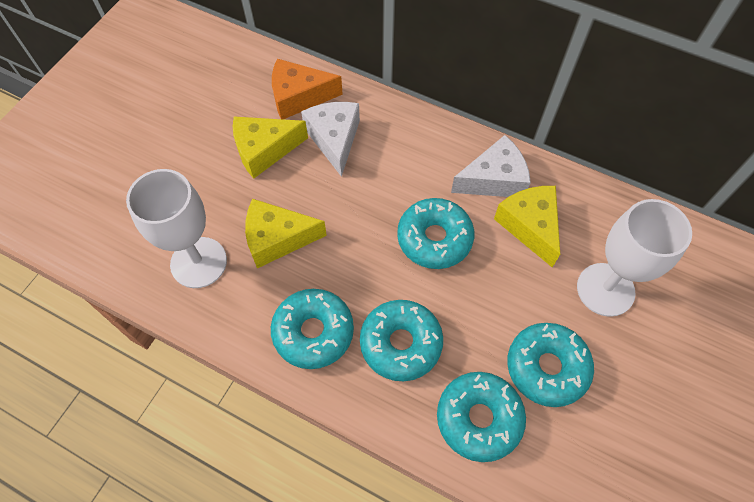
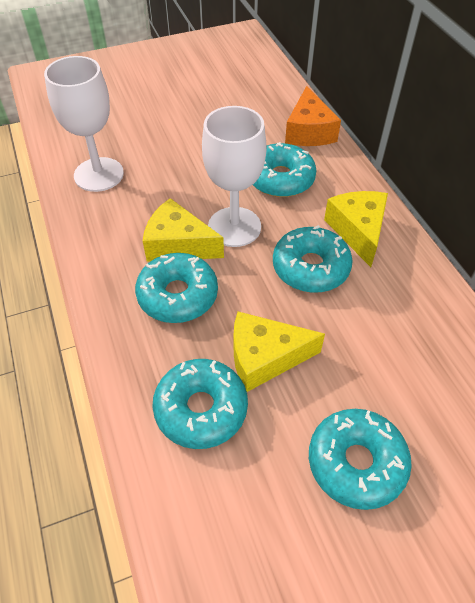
white cheese: [301,102,360,177] [451,135,531,197] = 2 -> none = 0

